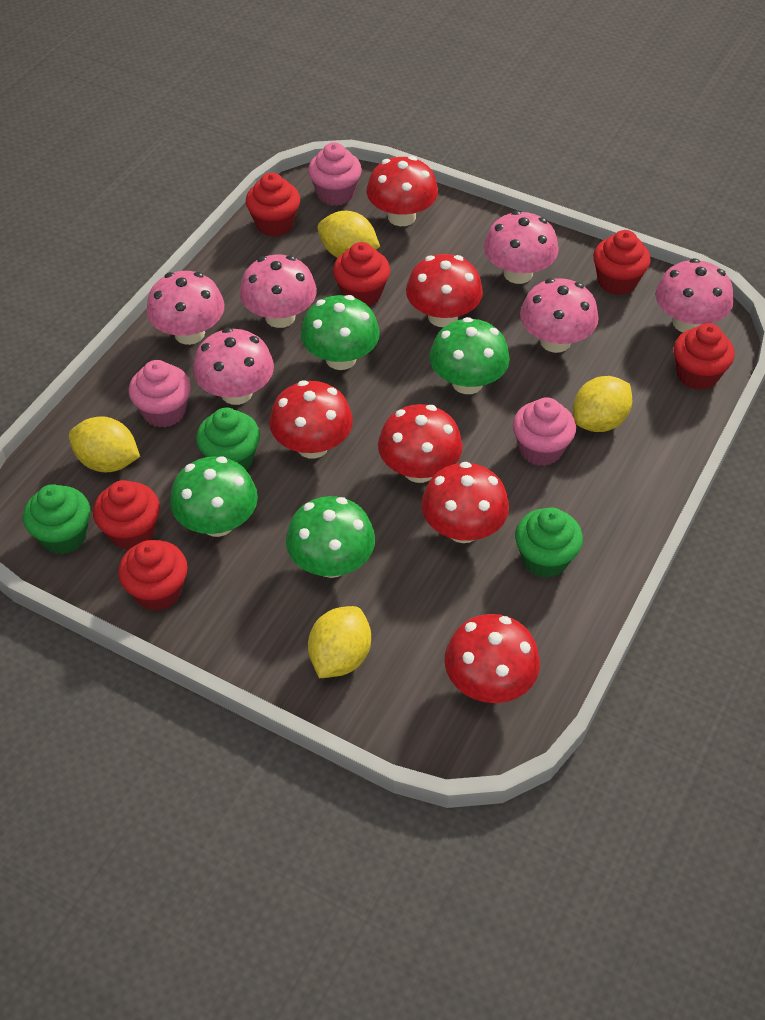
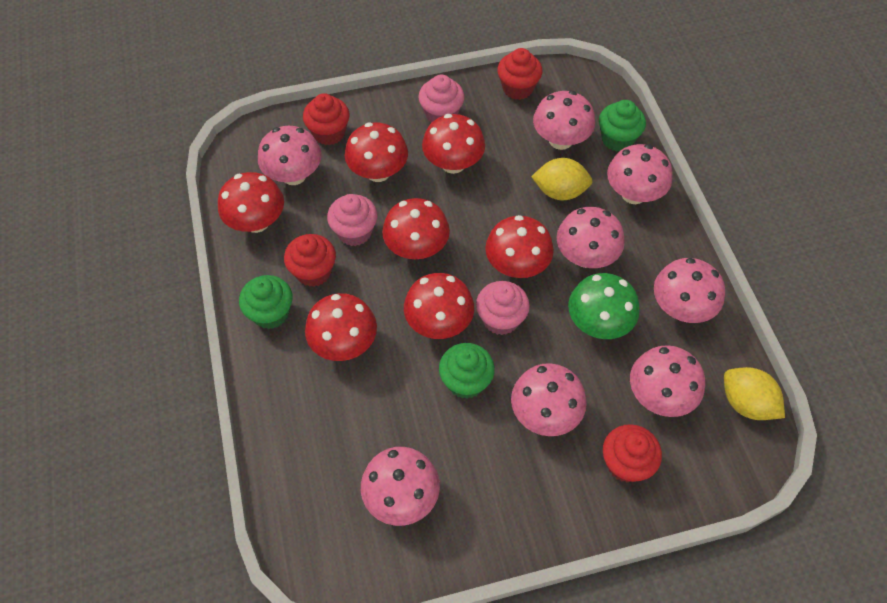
green mushroom: [170,457,258,537] [286,496,375,578] [301,295,380,370] [429,317,510,394] = 4 -> [568,273,640,339] = 1
pink mushroom: [146,271,224,345] [193,328,274,405] [240,255,317,328] [484,211,558,284] [520,278,599,353] [655,258,734,332] = 6 -> [258,126,322,185] [361,447,440,526] [511,363,587,436] [533,91,595,150] [557,207,625,268] [607,144,672,204] [630,345,705,417] [654,258,725,323] = 8
red cupcake: [93,480,160,550] [118,540,188,611] [246,172,300,237] [333,242,390,307] [593,230,651,295] [674,323,735,390] = 6 -> [284,234,336,287] [303,93,350,145] [497,48,542,100] [603,424,662,482] = 4
red mushroom: [269,380,353,459] [366,156,438,226] [378,404,463,483] [406,254,483,327] [422,462,509,543] [444,614,540,703] = 6 -> [218,172,284,233] [305,293,377,361] [345,122,408,182] [382,198,450,259] [404,273,474,339] [422,114,485,174] [485,215,554,278] = 7
yellow lemon: [69,416,140,472] [308,606,371,678] [317,211,380,258] [573,376,632,432] = 4 -> [531,158,593,200] [724,367,785,420] = 2

